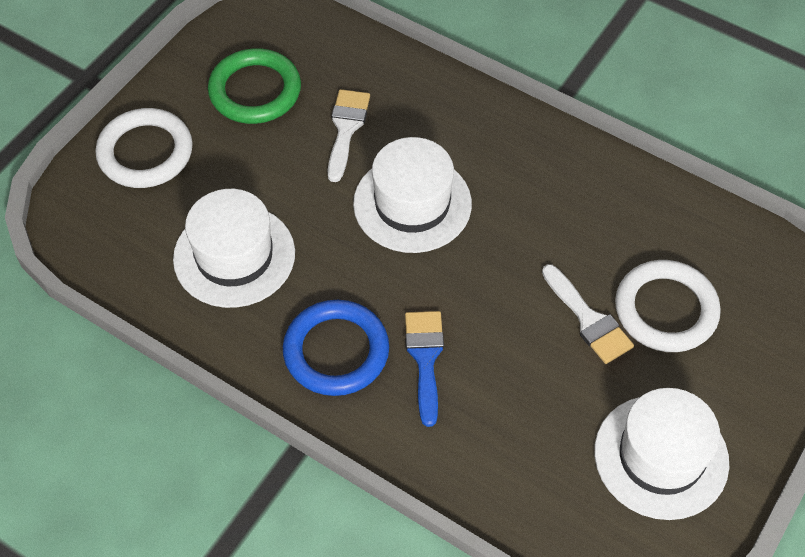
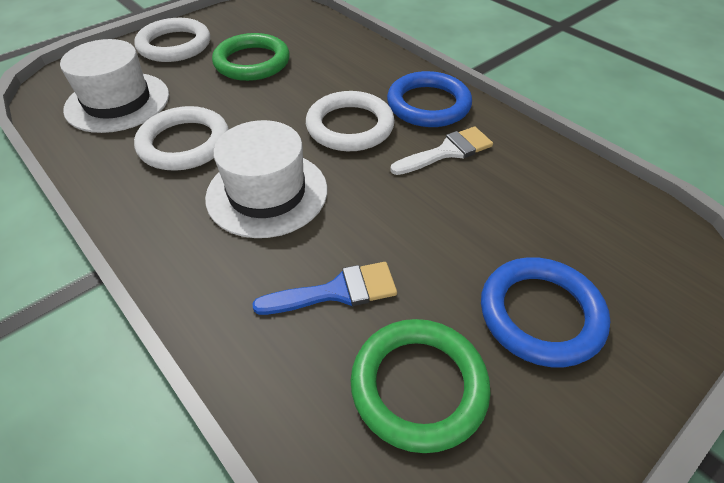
blue ring: [283,300,389,396] = 1 -> [387,71,472,127] [481,257,610,367] = 2
green ring: [208,48,301,124] = 1 -> [212,33,290,81] [350,319,491,453] = 2
white brush: [328,89,370,182] [542,264,634,364] = 2 -> [390,127,493,175] = 1
white hat: [173,189,295,308] [353,137,472,253] [594,388,729,520] = 3 -> [60,39,169,133] [205,120,327,238] = 2
white ring: [95,108,193,188] [615,260,721,352] = 2 -> [134,18,210,62] [134,106,229,171] [306,91,395,151] = 3

